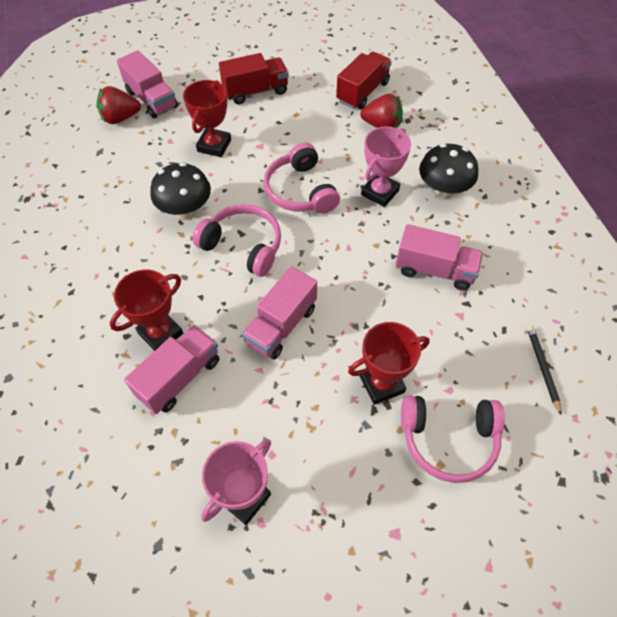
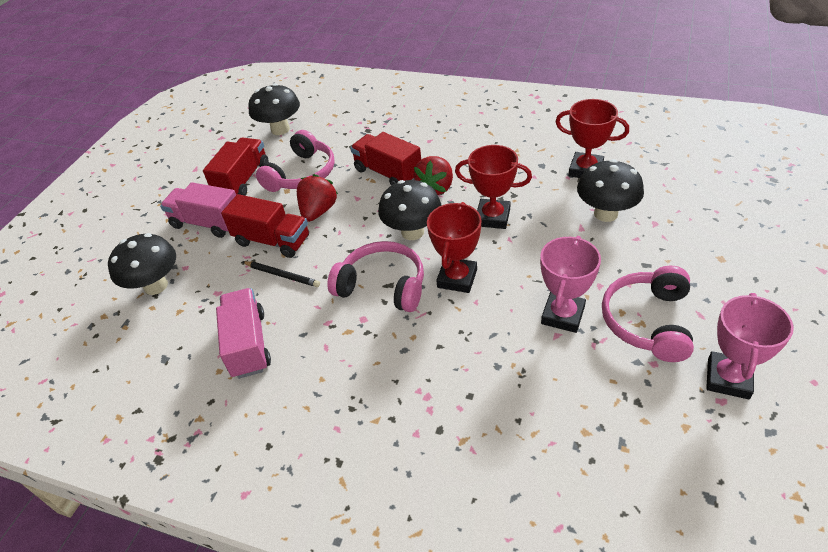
black mushroom: [150,162,211,220] [419,144,478,200] = 2 -> [108,233,176,295] [248,84,300,135] [378,180,442,240] [577,159,644,222] = 4
pink truck: [117,50,178,118] [124,325,219,414] [242,266,317,359] [396,224,483,291] = 4 -> [160,182,236,238] [216,288,271,379] = 2
red truck: [219,53,289,104] [336,52,392,109] = 2 -> [203,137,268,196] [221,194,309,258] [350,132,421,186] = 3

